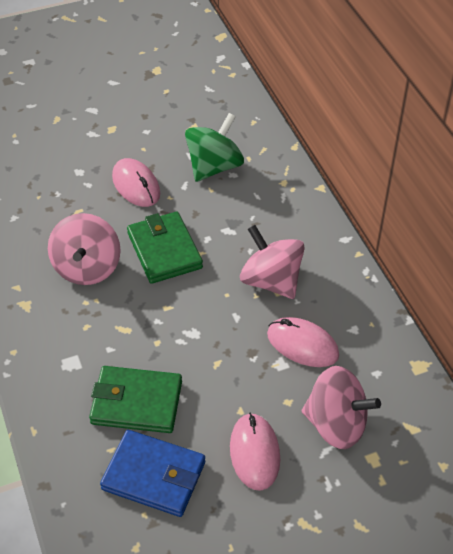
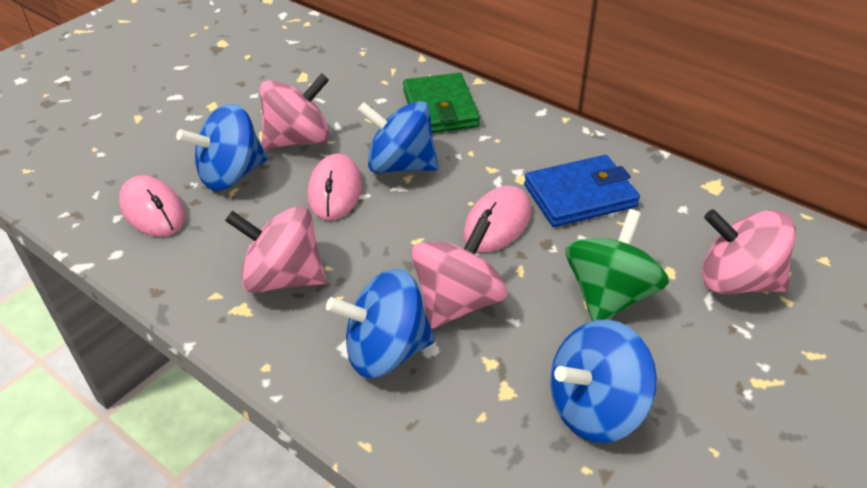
blue spinning top: none = 0 -> [176,103,267,191] [326,269,435,378] [357,101,438,174] [550,319,657,443] = 4
green wallet: [89,366,182,433] [127,212,203,284] = 2 -> [403,73,480,133] = 1
pink spinning top: [48,213,121,285] [240,225,305,299] [302,366,381,449] = 3 -> [225,206,326,293] [260,73,329,149] [411,217,507,329] [702,209,796,294] = 4

